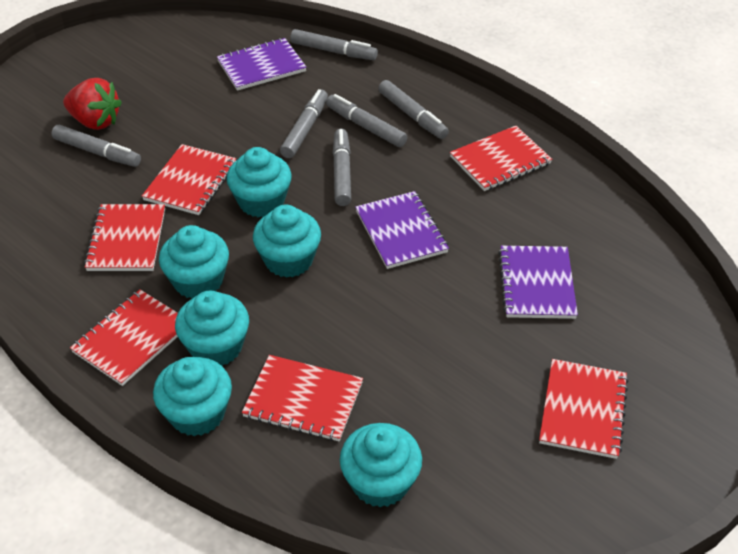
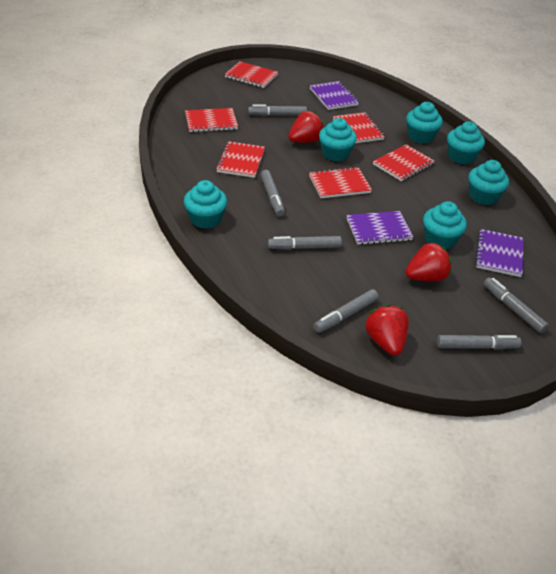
red strawberry: [63,78,122,130] = 1 -> [289,111,324,143] [365,304,409,356] [405,242,452,281] = 3

